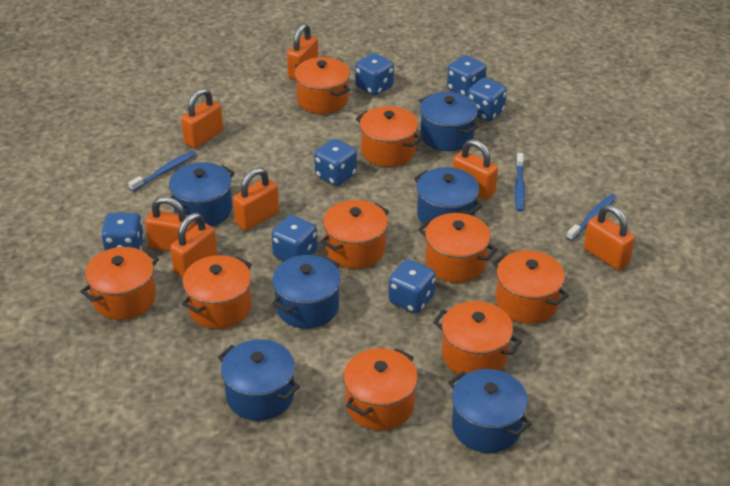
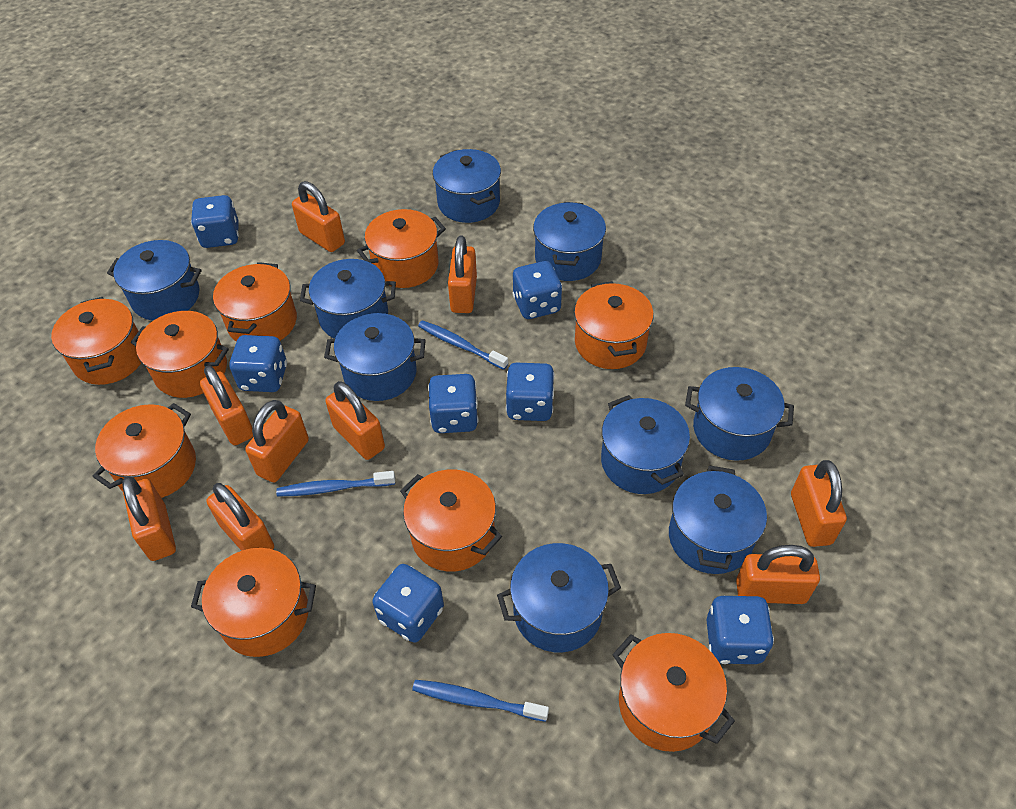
blue pot: [169,162,235,226] [218,339,300,421] [272,255,341,329] [414,167,482,227] [419,92,479,151] [448,369,532,453] = 6 -> [107,240,202,321] [300,259,396,339] [324,313,426,401] [433,149,501,223] [497,543,621,652] [533,202,606,281] [601,395,690,494] [669,465,767,574] [685,367,794,461] = 9
orange padlock: [145,197,196,251] [170,213,217,278] [181,88,223,148] [233,168,279,231] [287,23,318,80] [453,139,498,200] [584,205,635,270] = 7 -> [122,476,176,561] [200,365,253,445] [206,483,274,551] [245,400,309,482] [292,181,345,252] [325,381,385,460] [448,236,477,313] [736,545,820,604] [791,460,847,547] = 9

